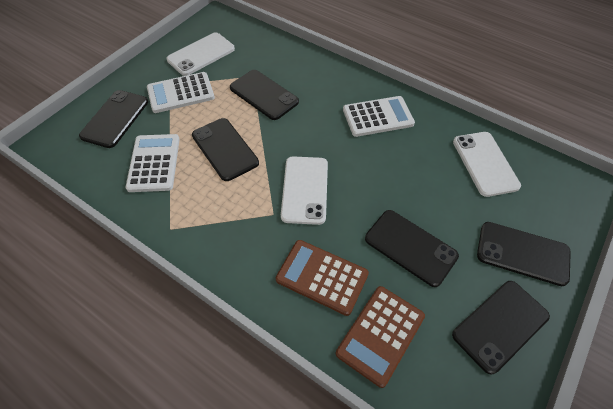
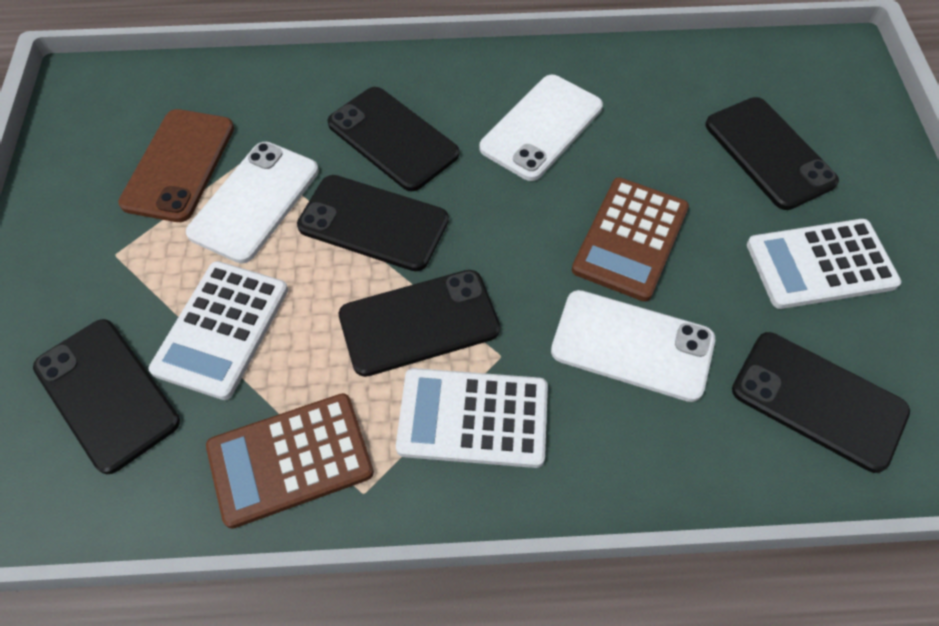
brown phone: none = 0 -> [118,109,234,222] = 1

